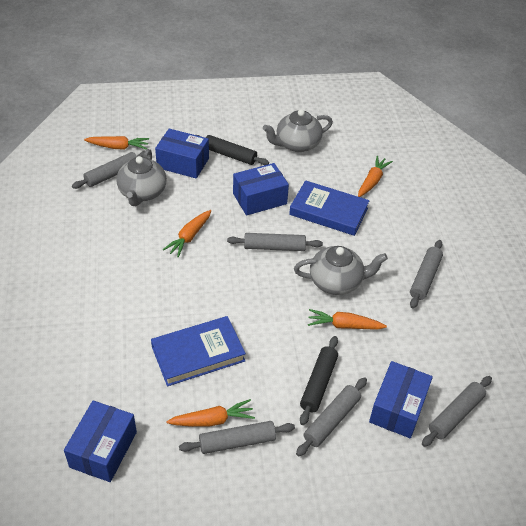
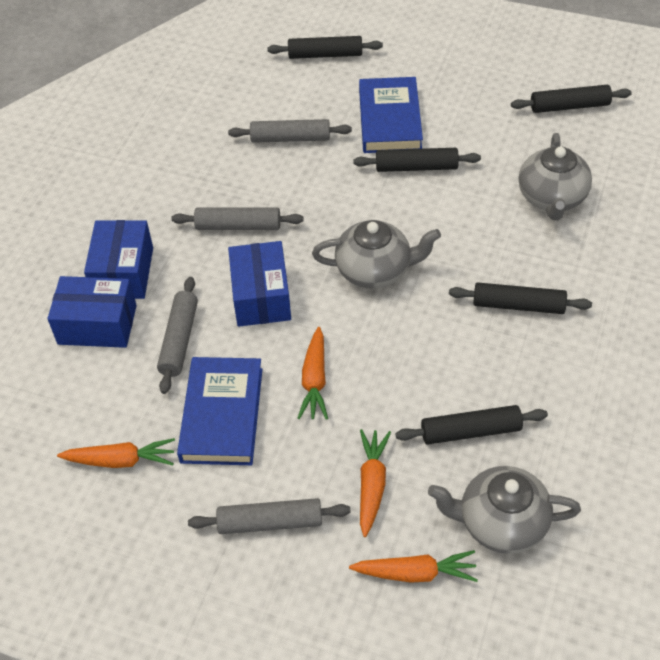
black rolling pin: [197,135,269,165] [300,336,338,425] = 2 -> [267,36,383,59] [353,148,481,172] [395,405,548,445] [449,282,592,314] [511,85,632,113] = 5
blue box: [64,400,137,482] [155,129,209,179] [233,163,289,216] [369,361,433,438] = 4 -> [48,276,137,348] [84,220,153,299] [228,241,291,327] = 3
grey rolling pin: [72,151,145,189] [179,421,295,454] [227,233,323,251] [296,377,367,456] [410,240,443,308] [422,376,492,447] = 6 -> [157,277,198,394] [171,207,303,230] [188,498,351,534] [228,119,352,143] = 4
orange carrot: [84,136,149,150] [163,210,211,258] [166,399,255,427] [308,309,387,330] [358,156,393,197] = 5 -> [57,438,175,468] [298,327,328,420] [349,550,478,583] [360,429,391,537] = 4

